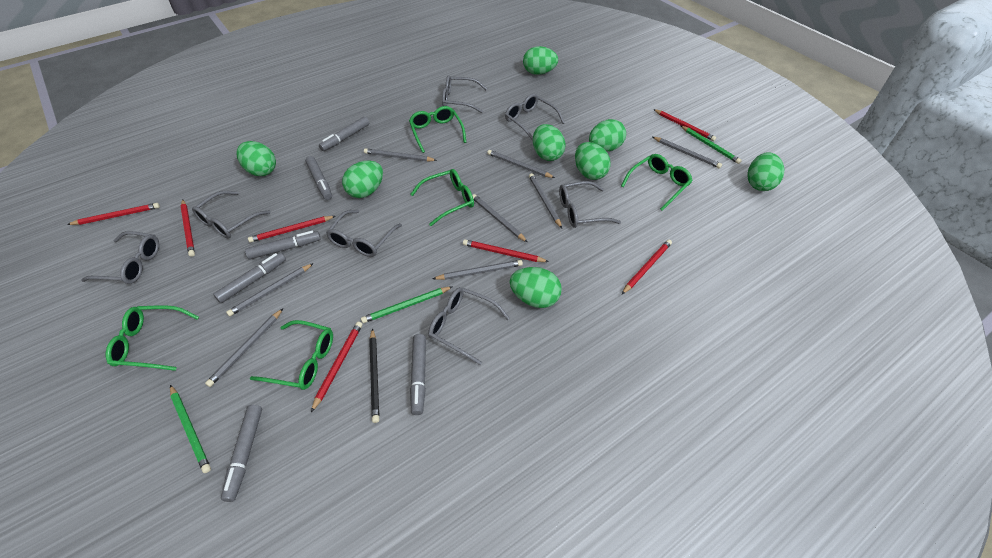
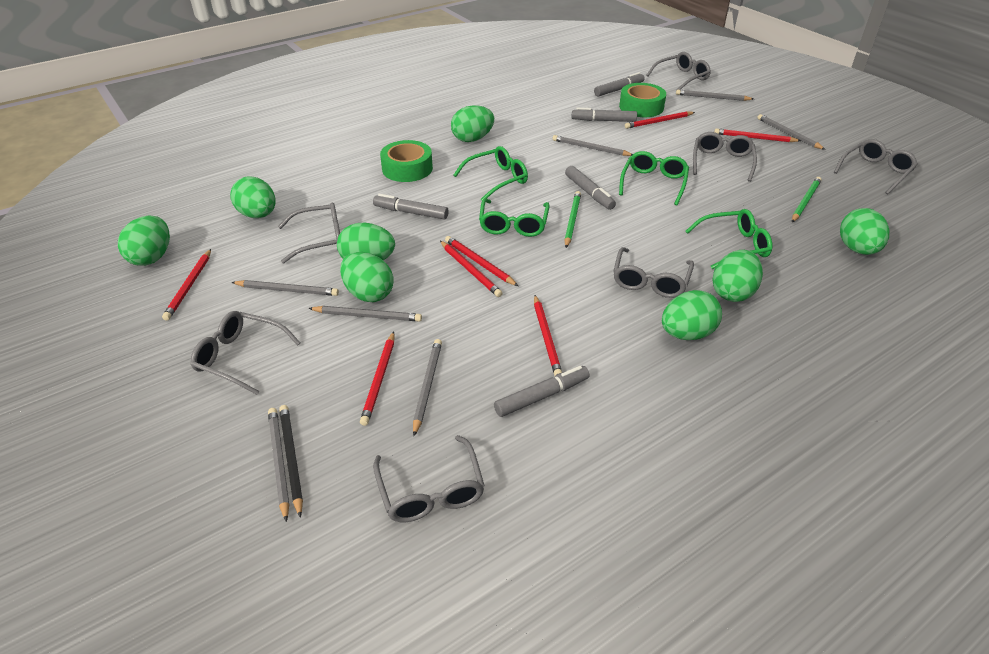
green glasses: [106,305,199,371] [250,320,333,390] [409,106,466,153] [411,169,474,226] [621,154,693,211] = 5 -> [454,146,528,200] [479,198,550,237] [619,151,689,206] [685,209,772,269] = 4
green pencil: [170,385,211,473] [361,286,453,323] [680,125,742,164] = 3 -> [565,191,581,248] [792,177,822,222] = 2
green tape: none = 0 -> [380,140,433,182] [619,83,666,117] = 2
grey marker: [213,252,286,303] [221,405,262,502] [245,231,321,259] [305,156,332,200] [319,117,369,151] [410,334,426,415] = 6 -> [373,194,448,219] [494,366,589,417] [565,166,616,210] [572,108,637,122] [594,72,645,97] = 5
grey pencil: [205,308,283,387] [226,263,314,316] [364,148,437,162] [433,260,523,280] [472,194,527,242] [487,150,555,178] [529,173,562,228] [653,137,722,168] = 8 -> [231,280,339,296] [268,408,290,522] [308,306,422,322] [413,339,442,436] [553,135,633,156] [676,90,753,101] [757,114,826,150] = 7

